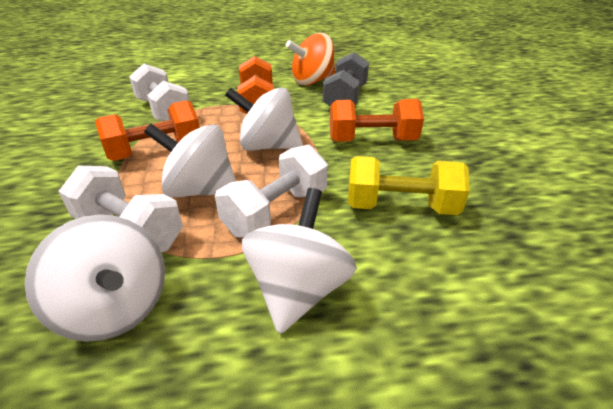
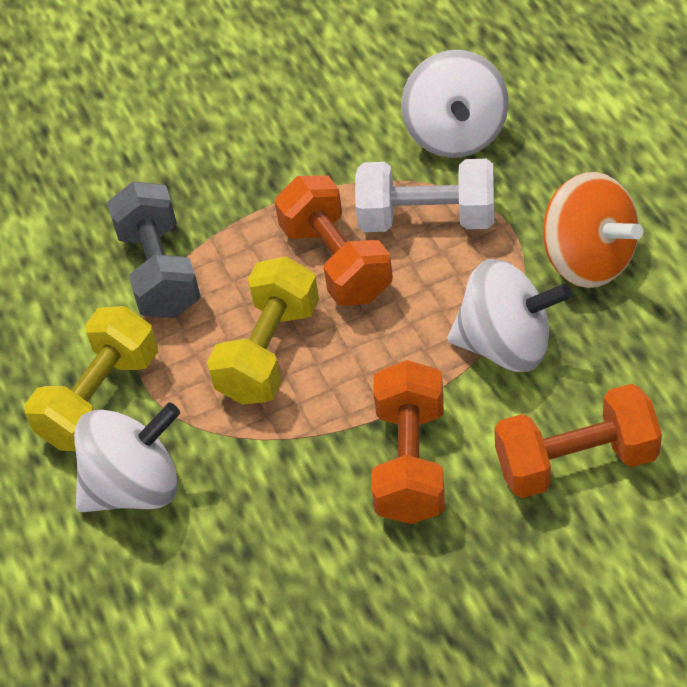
white dumbbell: [58,166,183,253] [129,63,190,121] [215,144,328,238] = 3 -> [355,159,494,232] = 1
white spinning top: [25,215,165,342] [144,124,236,197] [225,87,303,151] [242,188,357,334] = 4 -> [74,403,180,512] [401,50,509,158] [447,259,572,372] = 3
yellow dumbbell: [348,156,470,215] = 1 -> [24,306,158,451] [207,257,319,405] = 2

